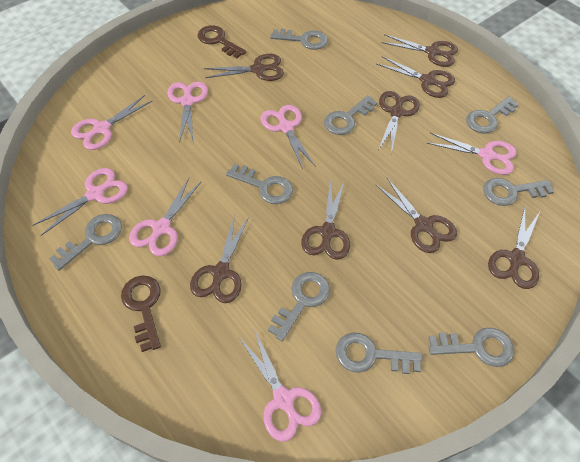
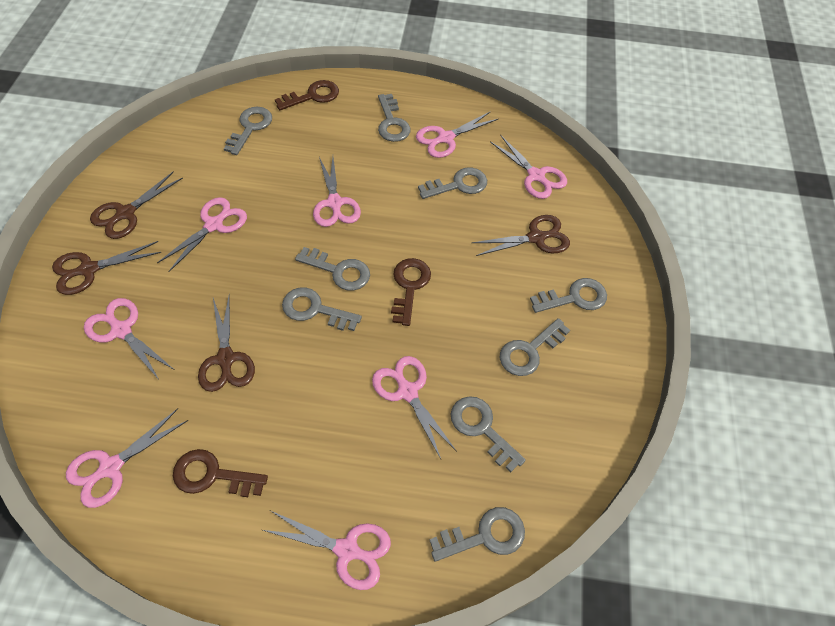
brown key: [121,275,161,352] [198,25,246,58] = 2 -> [173,449,268,497] [275,80,339,110] [391,258,431,326] = 3
brown scissors: [190,214,249,303] [204,54,284,81] [301,180,350,260] [376,178,457,253] [377,56,455,98] [379,91,420,154] [381,34,458,67] [488,208,540,289] = 8 -> [52,241,161,295] [90,171,183,239] [198,296,255,392] [472,215,570,256] = 4
pink scissors: [33,168,128,236] [71,95,153,150] [129,178,202,256] [167,82,208,143] [239,329,321,442] [261,105,316,169] [427,133,517,175] = 7 -> [66,408,188,508] [84,298,173,381] [157,197,247,272] [263,511,391,590] [313,157,361,227] [372,356,457,459] [416,111,498,158] [490,135,567,199] = 8

